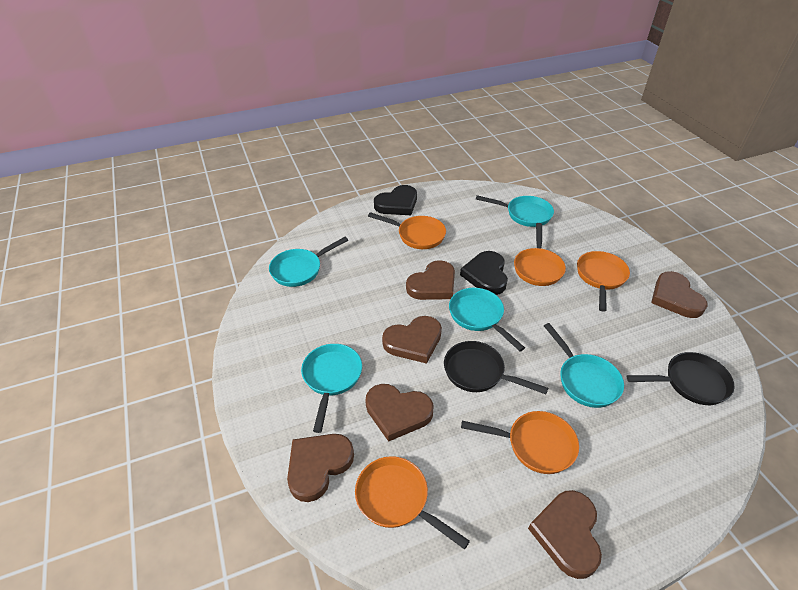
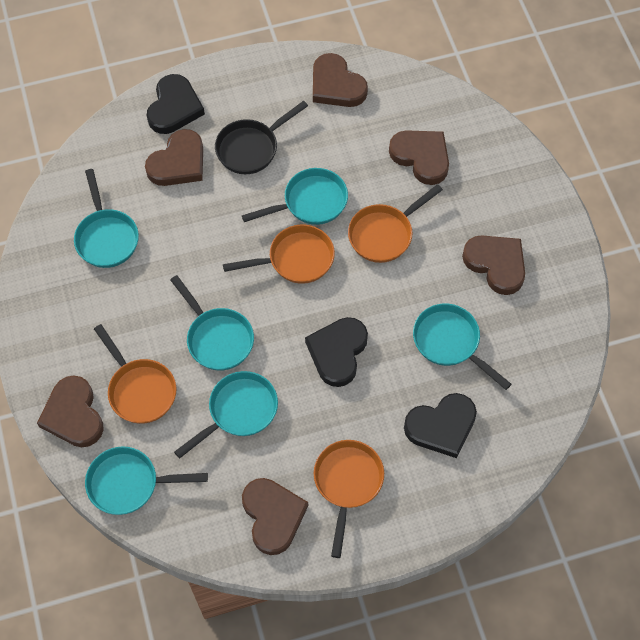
black heart: [374,185,417,215] [460,251,508,295] = 2 -> [147,74,205,134] [305,317,368,387] [404,393,477,458] = 3
black pan: [444,341,548,394] [626,352,735,405] = 2 -> [215,101,308,174] = 1
orange pan: [355,456,470,549] [368,212,446,249] [461,411,579,474] [514,223,566,286] [577,251,630,312] = 5 -> [94,324,176,424] [223,225,335,284] [314,440,384,558] [348,184,443,263] = 4
turquoise pan: [269,237,348,287] [301,344,362,433] [449,288,525,351] [476,195,554,227] [544,323,624,408] = 5 -> [74,169,139,268] [85,446,208,515] [170,275,254,371] [174,371,278,458] [242,168,348,225] [413,304,511,390] = 6

